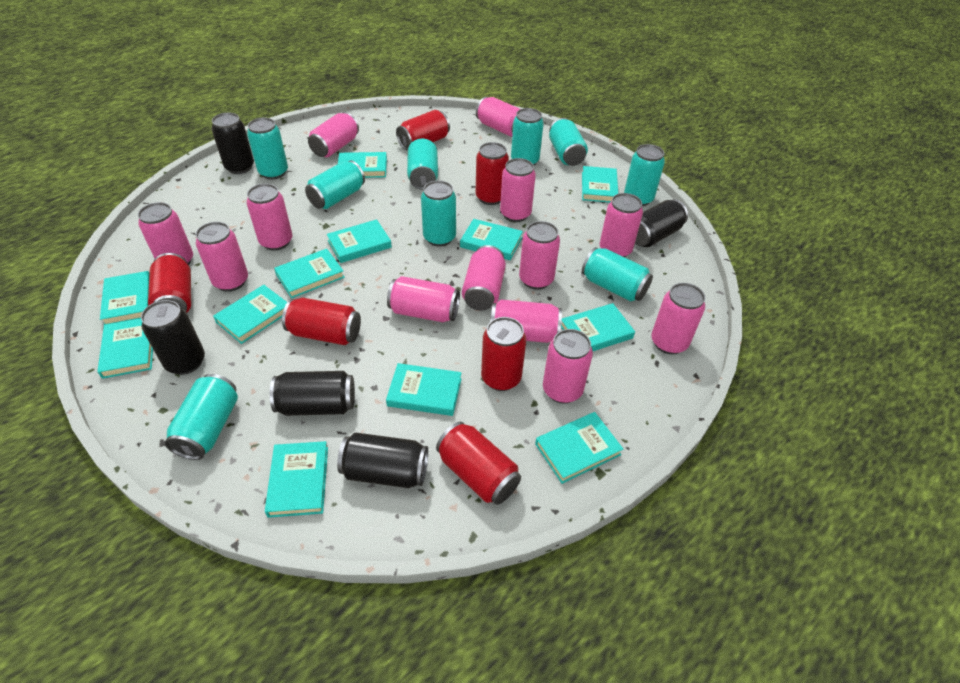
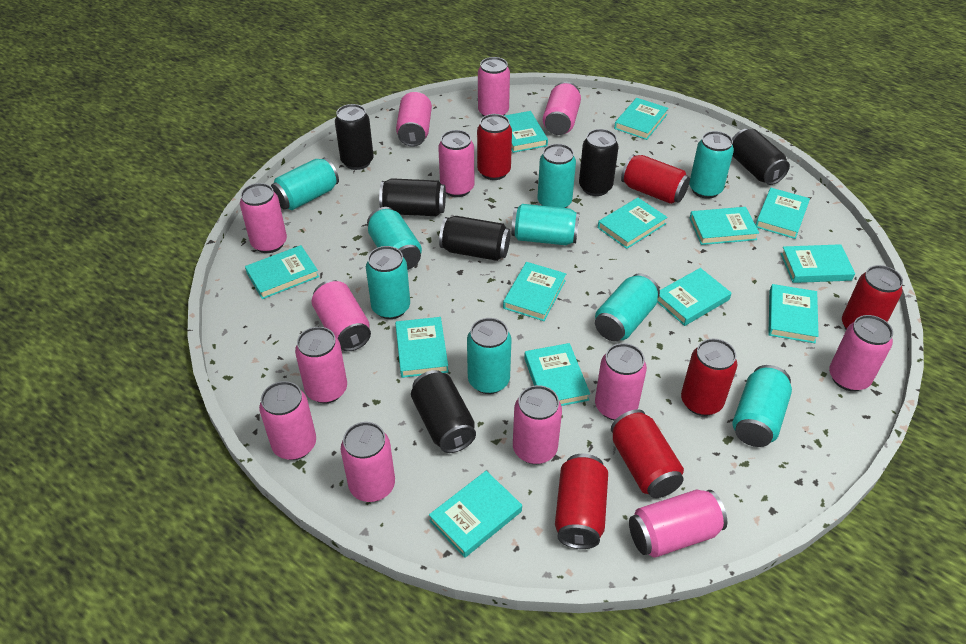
black can: [141,300,205,375] [212,113,254,174] [270,371,355,416] [337,433,428,488] [635,199,688,247] = 5 -> [335,104,374,170] [379,178,446,216] [411,370,476,453] [439,216,511,261] [579,129,619,196] [732,129,790,185] = 6
turquoise book: [97,319,153,379] [100,271,149,325] [213,285,287,344] [265,441,328,518] [274,249,345,298] [327,219,392,263] [338,152,387,178] [386,363,462,416] [460,219,523,260] [535,412,623,484] [561,303,635,351] [582,166,618,203] = 12 -> [245,245,319,299] [395,317,449,378] [429,471,522,558] [503,262,566,321] [504,111,548,153] [524,343,590,406] [598,198,668,249] [614,98,669,140] [657,268,732,326] [690,207,759,245] [756,188,810,239] [768,284,819,343] [781,244,855,283] = 13

